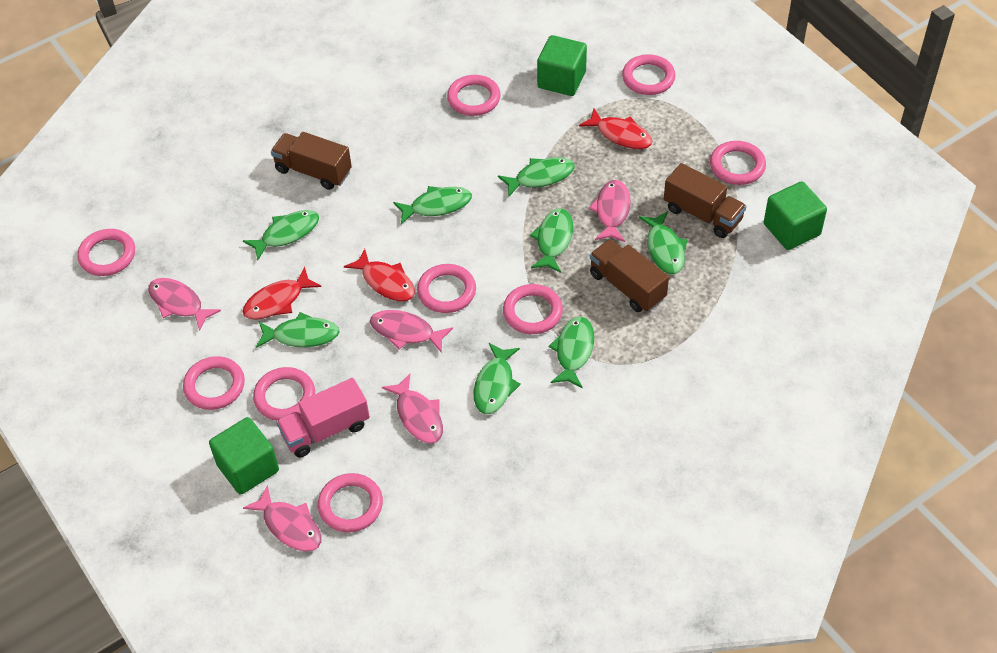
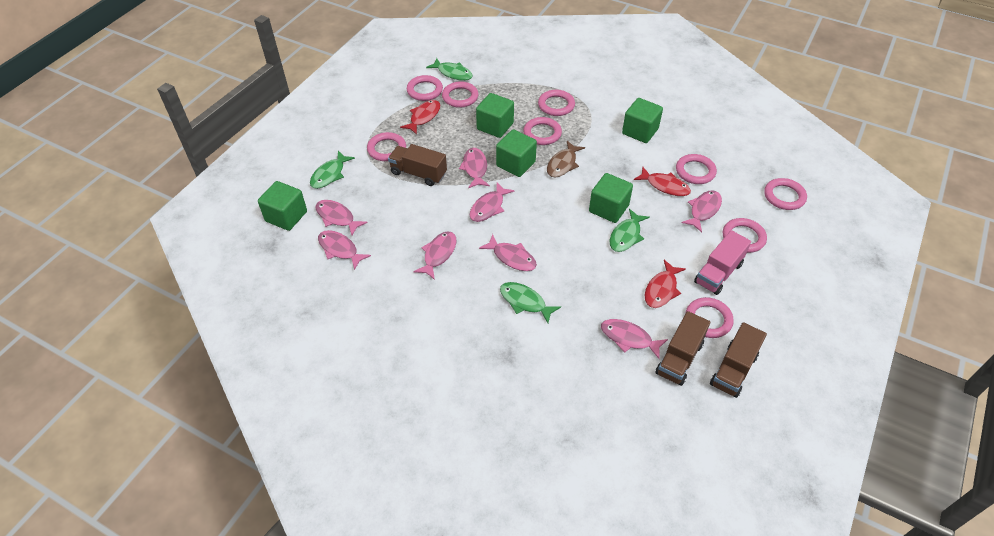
brown fish: none = 0 -> [547,141,585,178] = 1
green cube: [209,417,279,495] [537,35,587,96] [764,181,827,250] = 3 -> [258,181,307,231] [476,93,514,138] [496,129,537,177] [589,173,633,223] [622,98,663,143] = 5
green fish: [243,210,319,260] [256,312,340,348] [393,186,472,224] [473,343,521,414] [498,157,575,197] [530,208,573,273] [549,317,594,388] [639,211,688,274] = 8 -> [310,151,355,189] [426,58,473,81] [500,282,561,323] [610,209,650,252] = 4
pink fish: [148,278,221,331] [243,485,322,551] [370,310,453,353] [382,374,443,444] [589,180,630,242] = 5 -> [316,200,367,235] [318,230,371,270] [414,232,456,280] [459,148,490,188] [470,183,515,222] [479,234,537,271] [601,319,668,359] [681,190,722,232] = 8

